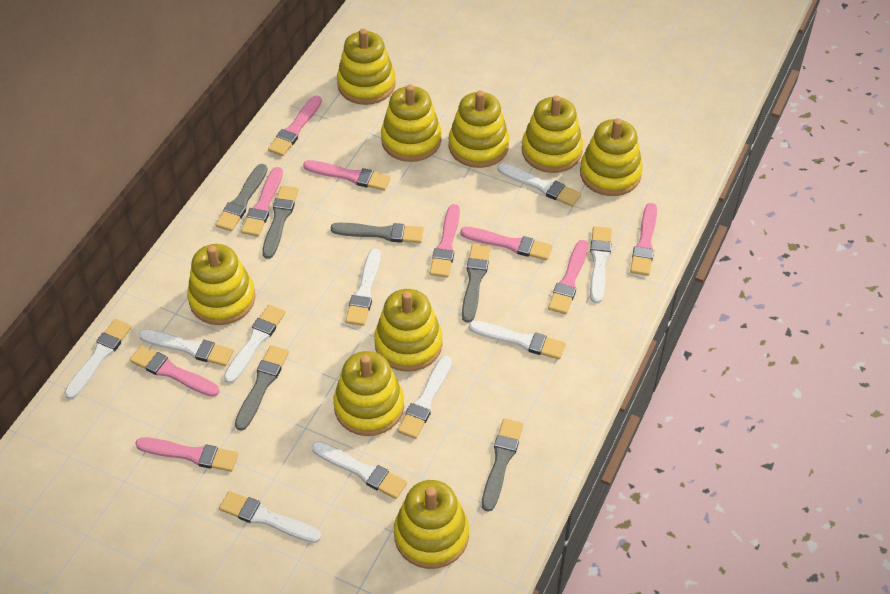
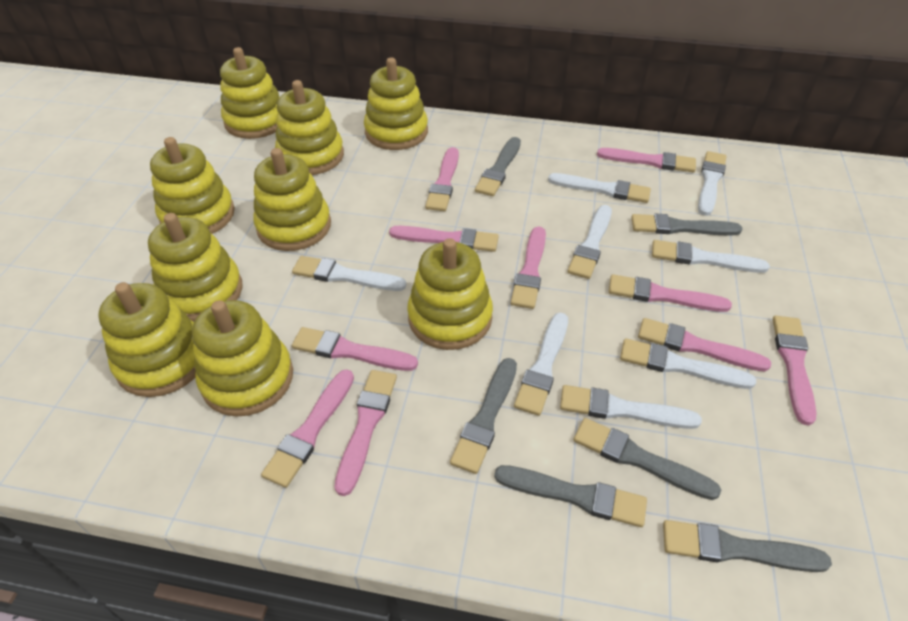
pink brush: [130,346,220,397] [135,437,238,472] [241,167,283,237] [268,96,322,156] [303,160,391,191] [430,204,460,278] [460,227,552,260] [548,240,588,314] [630,203,657,276] = 9 -> [261,369,354,488] [292,327,418,371] [334,370,397,496] [389,226,499,252] [425,147,459,211] [510,226,546,309] [597,148,696,172] [609,274,732,312] [638,318,771,372] [773,316,817,426] = 10
white brush: [64,319,132,399] [139,329,233,366] [219,491,321,543] [224,305,285,384] [312,441,407,499] [345,249,381,326] [398,356,452,439] [469,321,565,359] [497,163,581,207] [590,226,612,303] = 10 -> [292,256,407,291] [514,313,568,416] [548,173,651,203] [560,385,702,429] [568,205,612,279] [620,338,756,389] [652,240,770,273] [698,151,727,216] = 8

